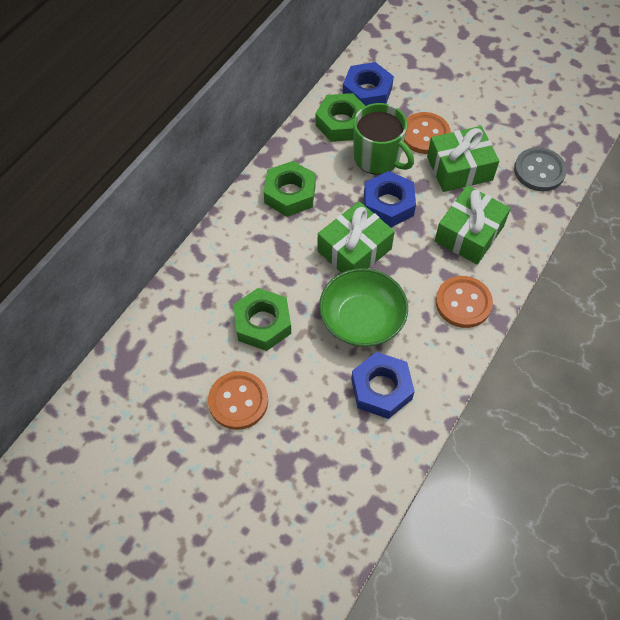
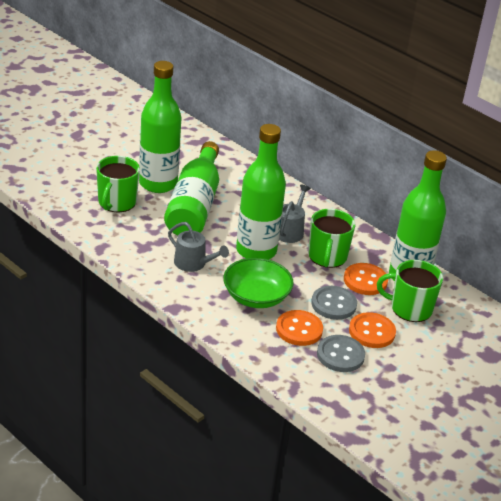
blue nut: [342,62,394,106] [351,352,415,419] [364,171,416,227] = 3 -> none = 0
green bottle: none = 0 -> [139,61,182,193] [164,141,219,236] [236,124,286,260] [389,150,447,281] = 4
green gift: [317,201,395,273] [427,126,499,192] [435,185,511,264] = 3 -> none = 0
green mug: [353,103,414,175] = 1 -> [96,156,140,212] [308,209,355,268] [377,260,443,322] = 3
green nut: [233,288,291,351] [264,161,316,217] [315,93,365,142] = 3 -> none = 0
grey button: [514,147,567,191] = 1 -> [311,286,357,320] [317,335,365,372] = 2
grey watering can: none = 0 -> [168,222,229,272] [279,185,311,243] = 2

